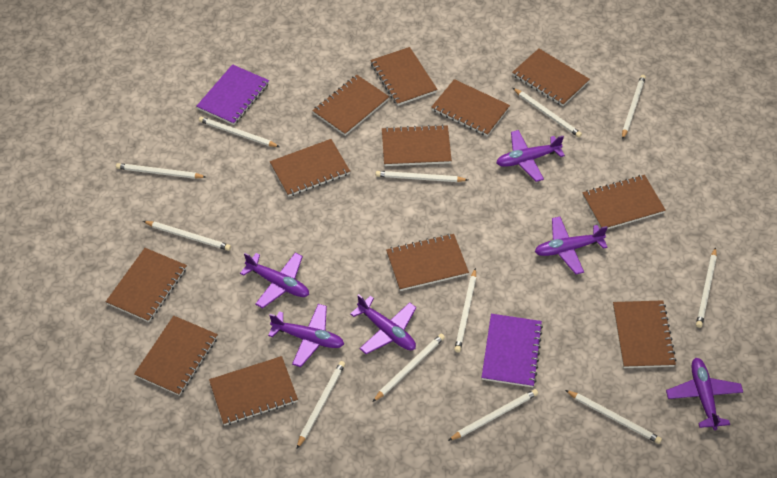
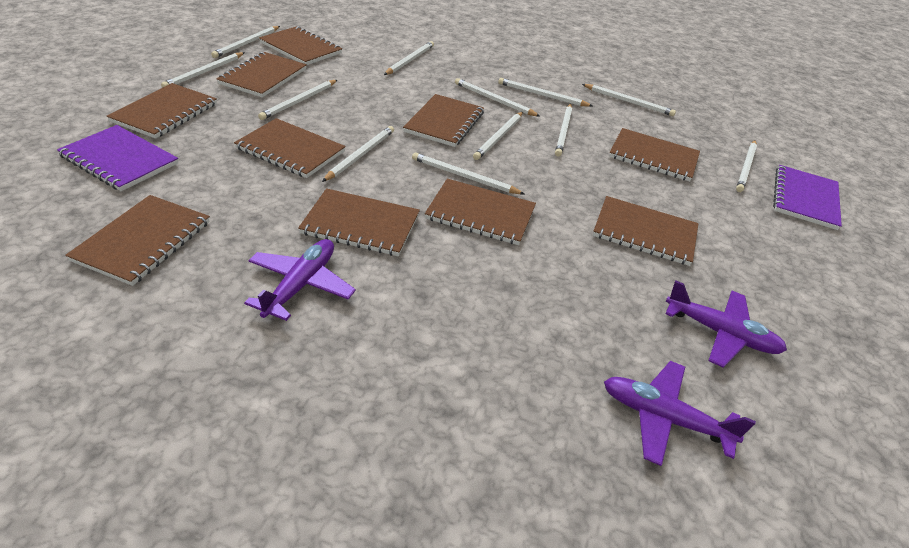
brown notebook: [106,248,187,322] [134,316,218,396] [209,356,298,425] [270,139,350,197] [312,75,389,136] [370,47,438,106] [382,124,452,166] [386,234,469,291] [431,79,510,136] [512,49,590,106] [582,175,666,229] [613,300,677,368] = 12 -> [65,195,210,286] [107,83,217,139] [216,52,307,98] [234,118,346,178] [259,26,342,65] [298,188,420,256] [403,94,484,147] [425,179,536,245] [593,196,699,266] [609,128,700,182] = 10
purple plane: [240,253,309,308] [268,304,344,367] [350,294,416,354] [496,130,565,182] [535,217,608,274] [666,358,743,430] = 6 -> [244,239,356,321] [604,361,756,466] [665,280,787,368] = 3

